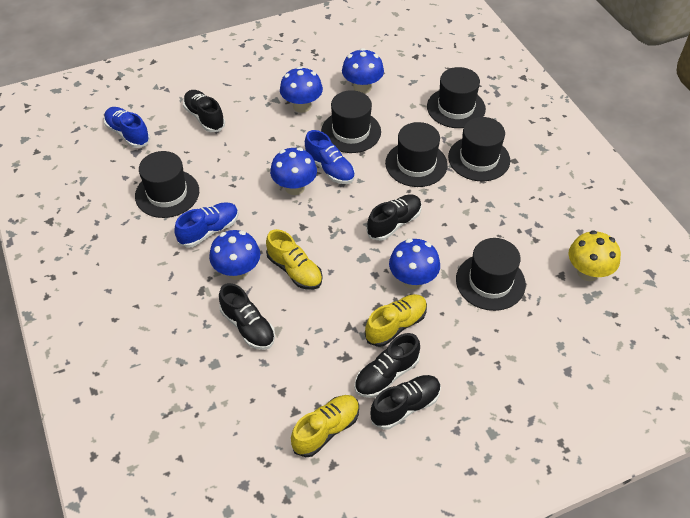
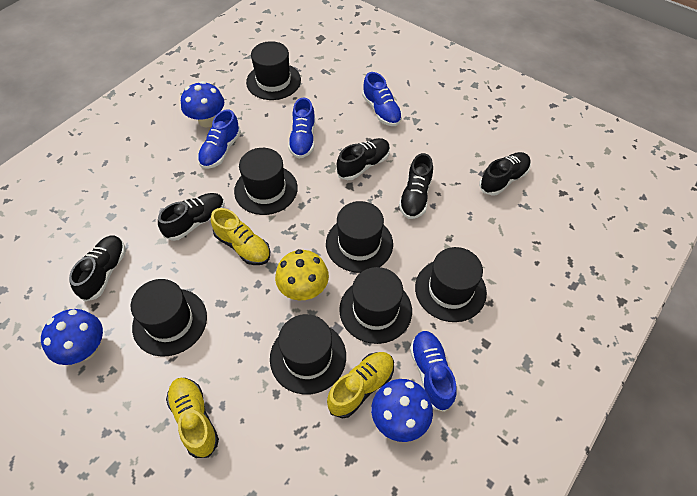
black hat: [135,151,199,218] [321,90,381,153] [385,122,448,187] [427,67,486,128] [448,117,510,181] [456,238,526,311] = 6 -> [131,279,207,357] [234,148,298,215] [246,41,301,100] [270,314,346,395] [326,201,393,273] [339,267,412,344] [415,247,487,322] = 7
blue mushroom: [209,230,260,280] [270,147,317,195] [280,66,323,113] [342,48,384,94] [389,239,440,289] = 5 -> [41,309,103,365] [181,81,224,127] [371,379,433,442] = 3
blue shoe: [104,107,150,148] [174,202,239,248] [305,130,355,184] = 3 -> [198,109,241,169] [288,97,315,159] [362,72,402,126] [410,331,457,412] = 4

